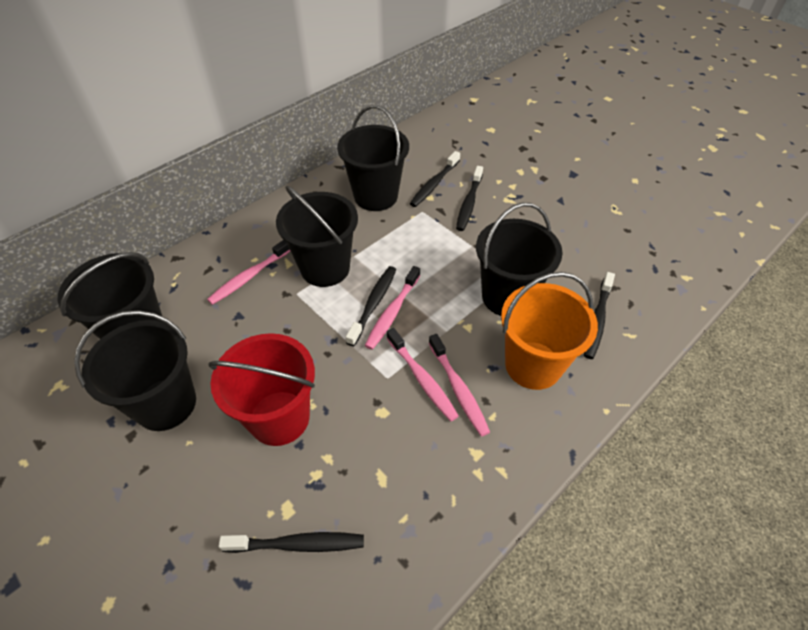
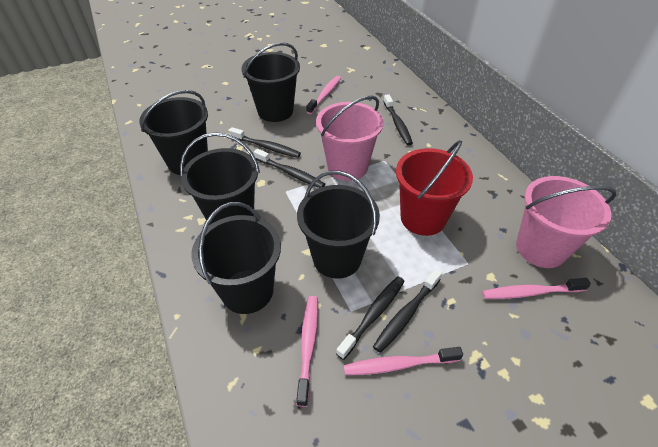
orange bucket: [501,272,598,390] = 1 -> none = 0
pink bucket: none = 0 -> [316,96,383,181] [516,176,616,268] = 2

